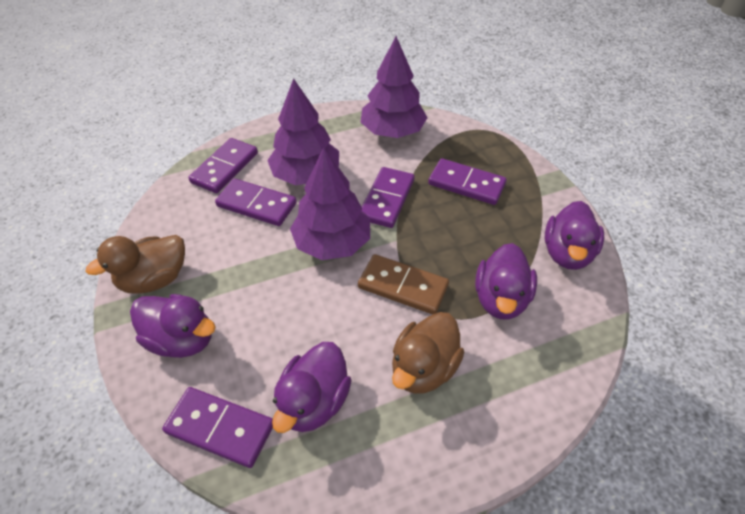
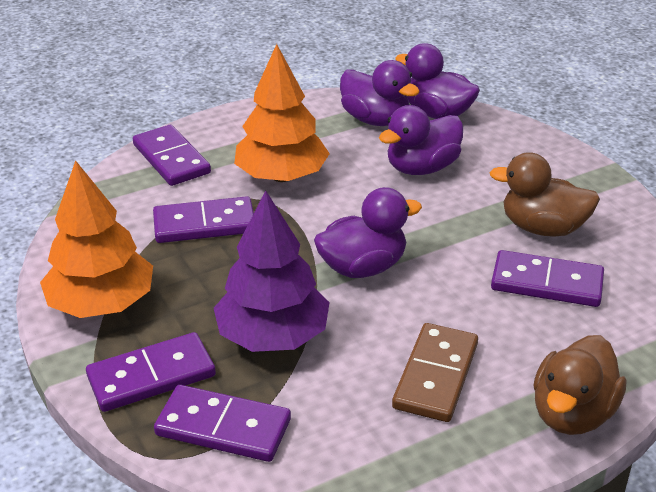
orange tree: none = 0 -> [40,160,153,318] [234,44,330,182] = 2
purple tree: [267,78,339,185] [290,147,370,260] [361,36,428,138] = 3 -> [214,190,330,352] = 1

